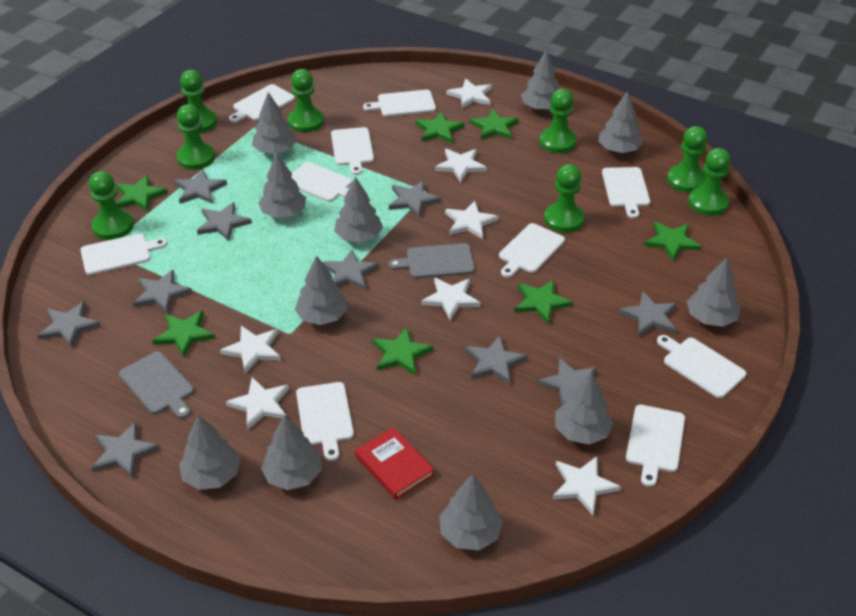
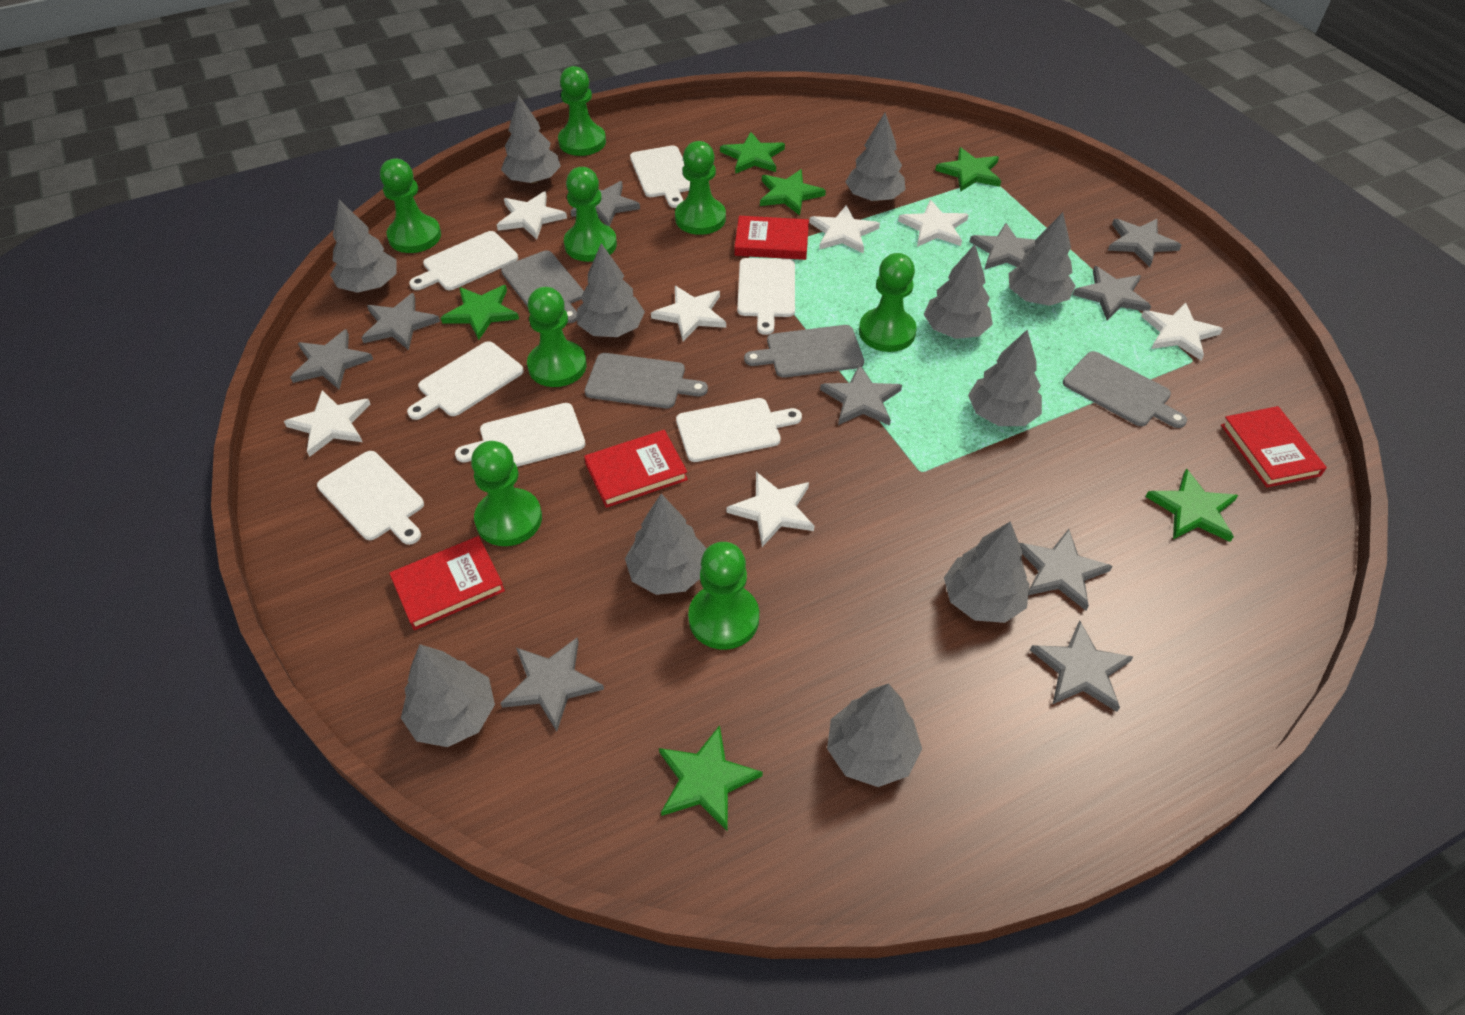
green star: [116,175,167,212] [152,310,215,357] [373,327,433,375] [415,112,464,143] [470,109,519,140] [514,280,573,324] [644,221,701,261] = 7 -> [441,285,519,340] [659,725,763,832] [720,132,785,174] [760,169,826,215] [935,147,1001,192] [1145,469,1238,542] = 6
grey cutting board: [119,351,194,419] [389,243,475,278] = 2 -> [501,251,584,323] [585,353,708,408] [744,325,864,378] [1063,351,1187,428] = 4
red book: [355,427,434,500] = 1 -> [389,536,505,630] [584,430,688,508] [735,216,809,260] [1221,406,1327,488] = 4
white cutting board: [81,233,167,275] [229,84,295,123] [291,162,352,202] [296,382,354,461] [331,127,374,175] [363,90,436,117] [499,223,565,278] [602,167,650,218] [626,405,685,487] [657,335,746,398] = 10 -> [317,451,424,545] [407,341,524,420] [409,231,518,290] [455,403,585,467] [630,146,690,208] [676,398,802,462] [737,258,795,335] = 7

